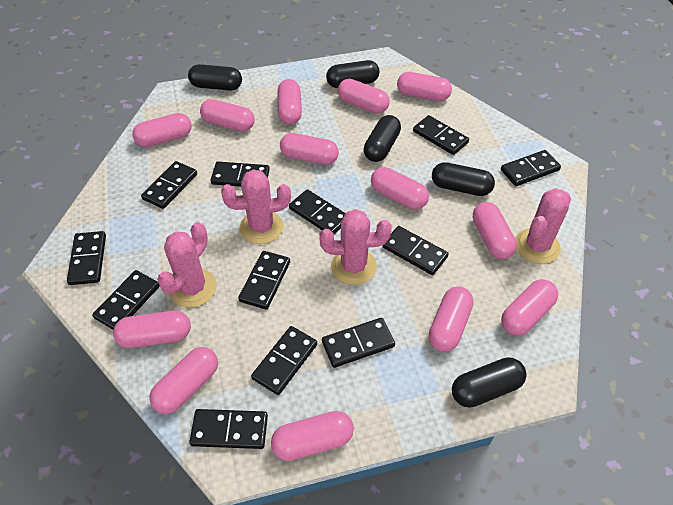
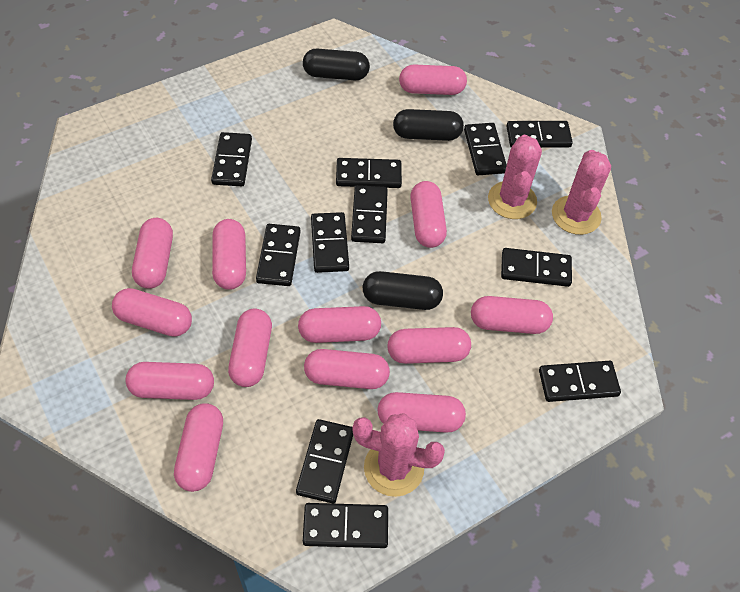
black capsule: [188,64,242,91] [326,60,380,88] [364,115,401,162] [432,162,495,196] [452,357,527,408] = 5 -> [303,49,370,80] [363,271,443,310] [393,109,464,141] = 3
black domino: [67,231,106,285] [92,270,160,330] [141,161,197,209] [189,409,268,449] [211,161,270,187] [238,251,290,310] [251,326,317,395] [289,189,345,234] [322,318,395,368] [382,226,449,275] [413,115,469,155] [501,150,561,186] = 12 -> [211,132,252,186] [256,224,301,286] [296,419,353,503] [303,503,388,548] [311,212,349,273] [336,158,402,188] [351,185,388,243] [464,123,507,175] [501,248,572,287] [507,121,573,148] [539,361,621,402] = 11
pink cactus: [157,222,217,308] [221,170,291,244] [319,209,392,285] [515,188,571,264] = 4 -> [352,413,445,497] [488,135,542,219] [552,150,611,235] = 3

